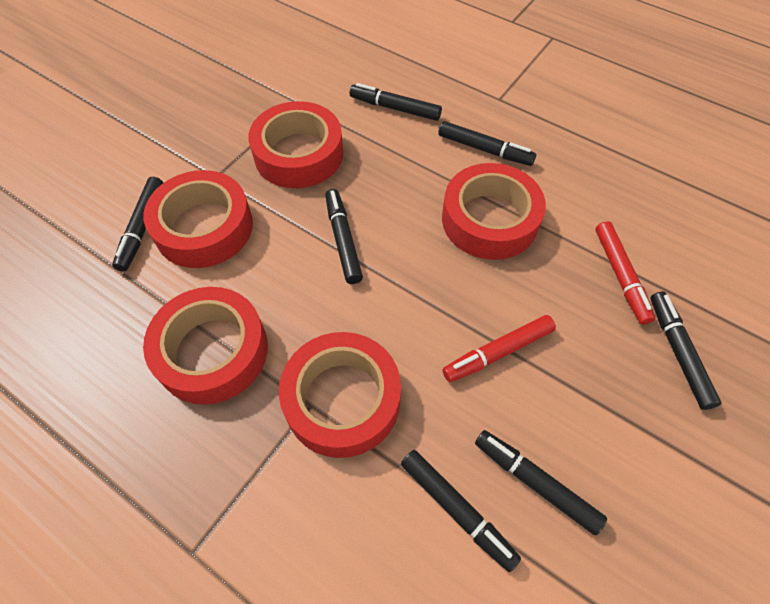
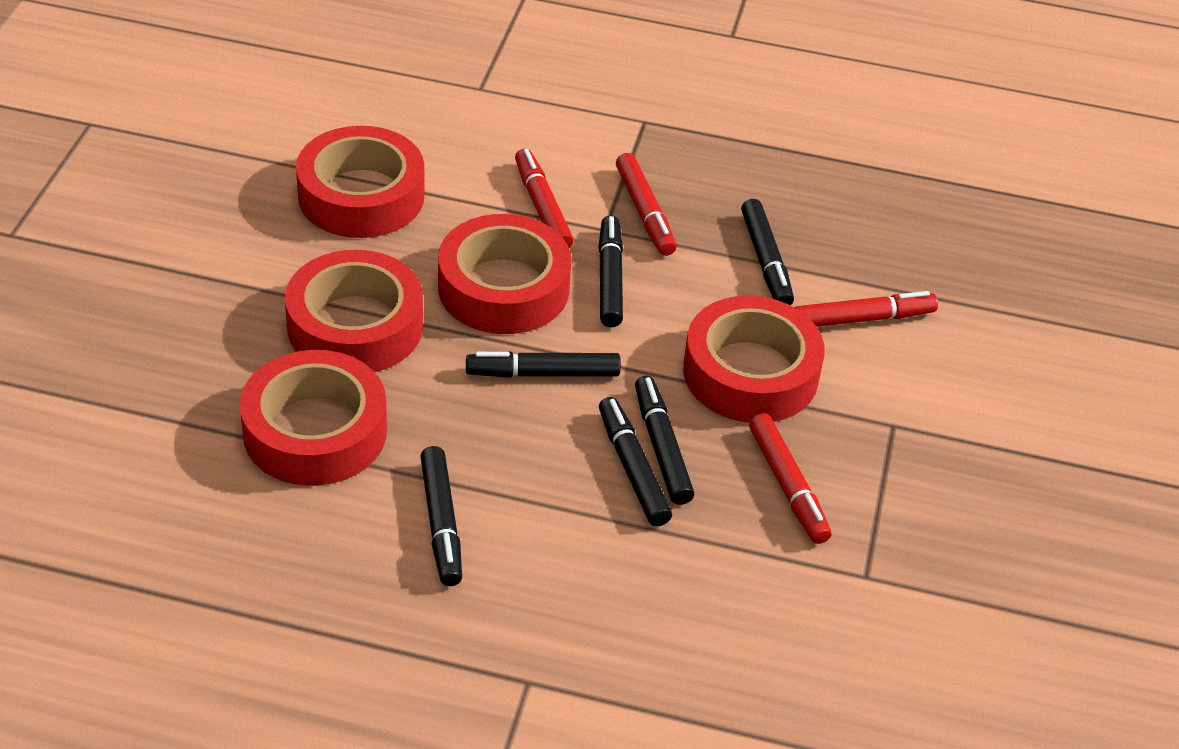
black marker: [112,177,163,272] [325,189,363,284] [349,83,442,121] [401,450,521,572] [438,121,536,166] [475,430,607,535] [650,291,721,410] = 7 -> [420,446,462,586] [466,351,621,378] [598,215,623,327] [599,397,672,526] [635,376,694,505] [741,199,794,305] = 6
red marker: [442,315,556,382] [595,221,655,325] = 2 -> [515,149,574,248] [616,153,676,256] [749,413,831,544] [794,291,938,327] = 4

